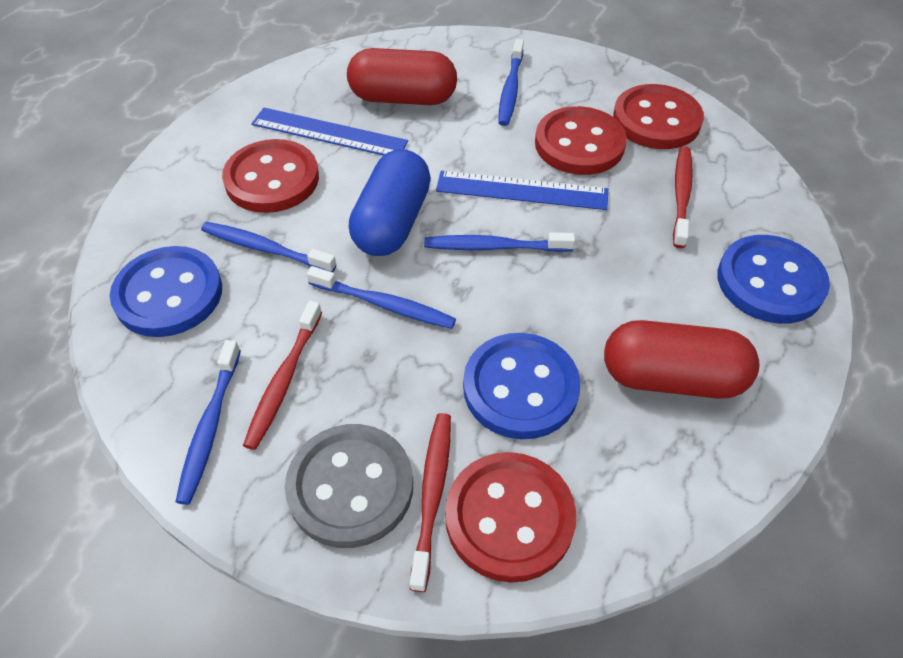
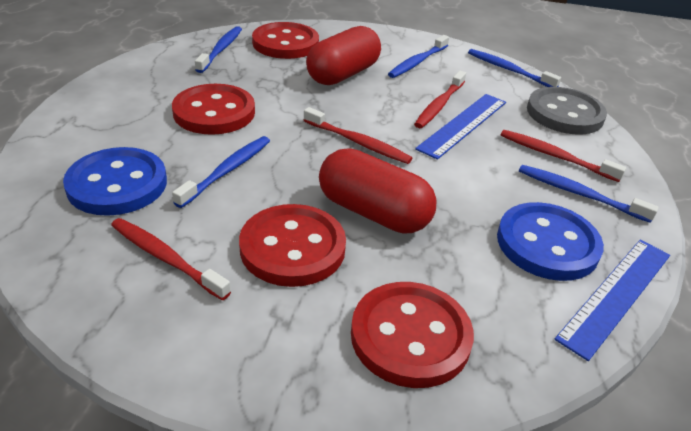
blue button: [110,246,222,337] [463,333,581,439] [717,235,830,324] = 3 -> [63,147,167,216] [497,202,604,281] = 2
blue capsule: [349,149,431,256] = 1 -> none = 0
red toothbrush: [243,301,322,450] [410,413,451,592] [673,146,693,248] = 3 -> [111,218,231,300] [303,107,412,164] [414,71,466,128] [501,130,626,182] = 4

